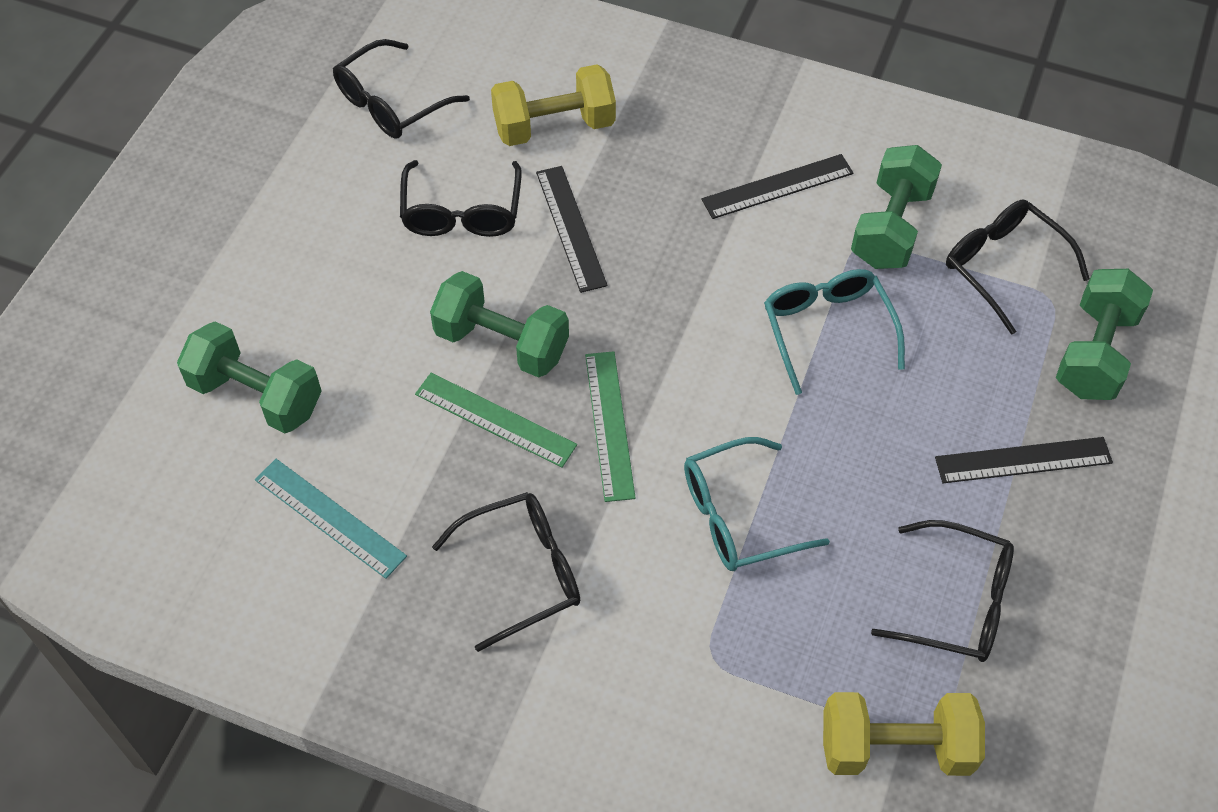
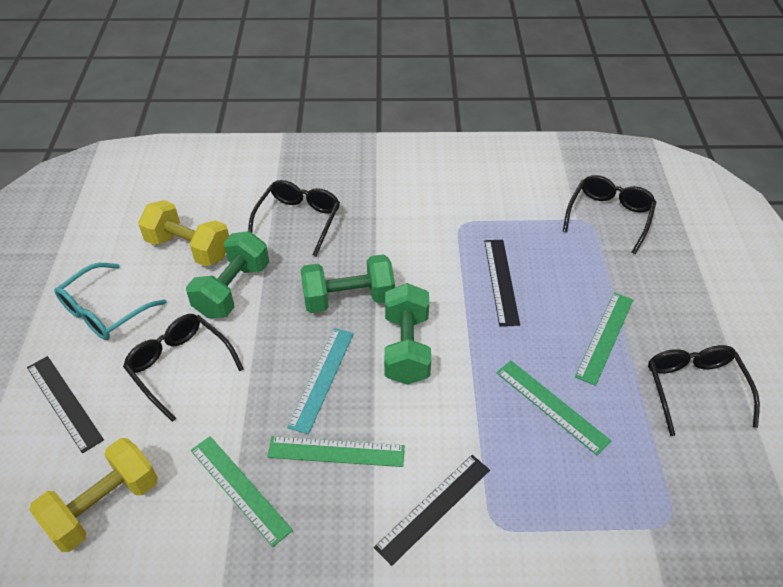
black glasses: [333,39,470,138] [400,160,522,237] [432,492,580,652] [871,520,1014,662] [946,199,1090,335] = 5 -> [123,314,244,422] [248,180,340,256] [563,175,656,254] [648,345,760,436] = 4
green dumbbell: [177,321,322,433] [430,271,569,377] [851,145,942,269] [1056,269,1153,400] = 4 -> [186,231,269,318] [300,254,395,313] [384,283,431,385] = 3
green ruler: [415,373,577,468] [585,351,636,502] = 2 -> [191,436,293,547] [267,436,405,467] [496,361,611,455] [575,292,633,386] = 4
turquoise glasses: [684,437,830,571] [764,269,905,395] = 2 -> [54,263,167,340] = 1

